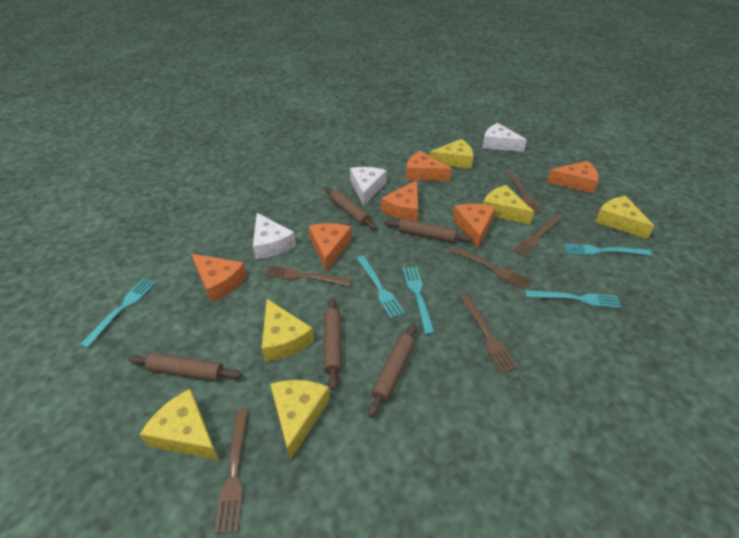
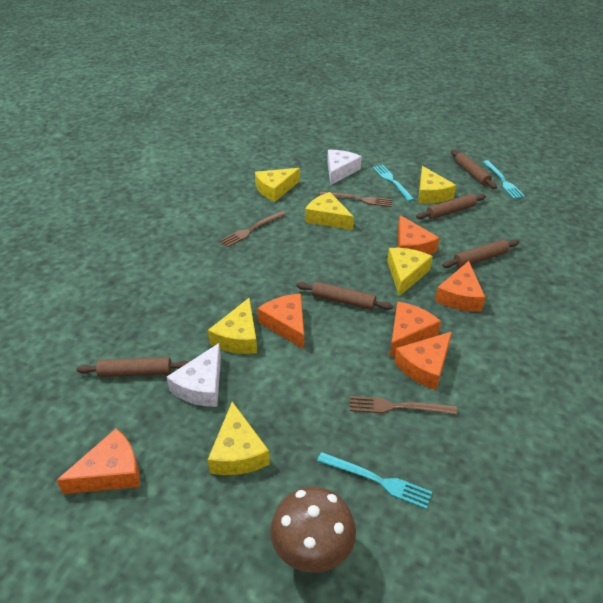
brown fork: [215,410,248,534] [265,265,352,286] [449,246,531,289] [461,295,517,373] [506,171,543,214] [512,214,563,257] = 6 -> [220,211,286,247] [319,192,393,207] [350,396,457,414] = 3
brown mushroom: none = 0 -> [270,487,356,573] = 1
turquoise fork: [80,278,156,348] [357,255,405,318] [403,267,435,335] [525,290,621,308] [564,244,652,255] = 5 -> [317,452,432,509] [373,165,415,202] [483,160,525,199] = 3
white cheese: [253,213,296,259] [350,167,387,206] [482,123,527,152] = 3 -> [166,343,221,407] [327,150,362,185] = 2

